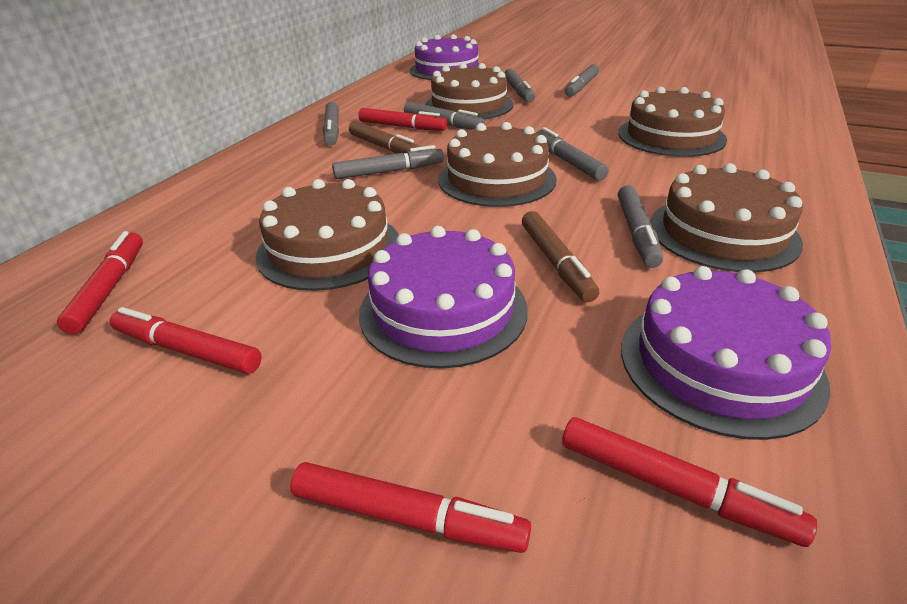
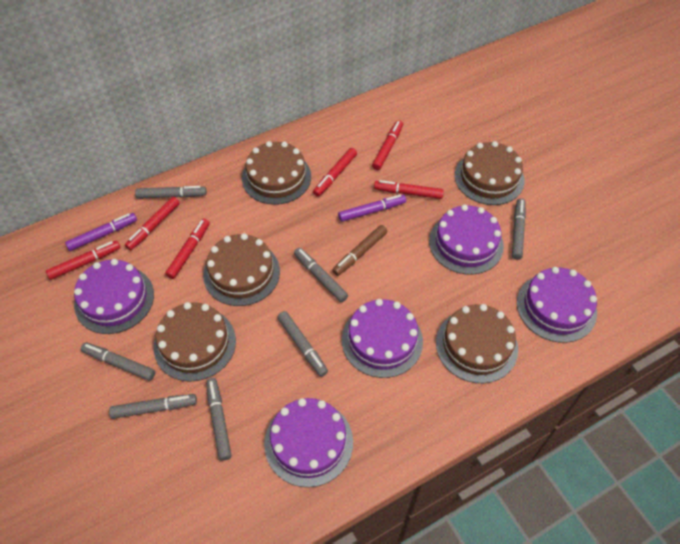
brown marker: [349,121,420,154] [522,211,599,302] = 2 -> [332,225,387,276] = 1
purple cake: [359,226,527,369] [410,34,480,80] [621,266,831,440] = 3 -> [74,259,154,334] [264,398,353,487] [342,299,423,378] [429,204,504,274] [517,267,597,343] = 5
purple marker: none = 0 -> [65,213,137,251] [338,194,406,222] = 2
red marker: [57,231,143,334] [110,307,262,374] [290,462,531,553] [358,108,447,131] [562,417,817,547] = 5 -> [46,240,121,280] [125,197,180,250] [165,219,210,279] [313,148,357,197] [372,120,403,170] [374,180,444,199] = 6

